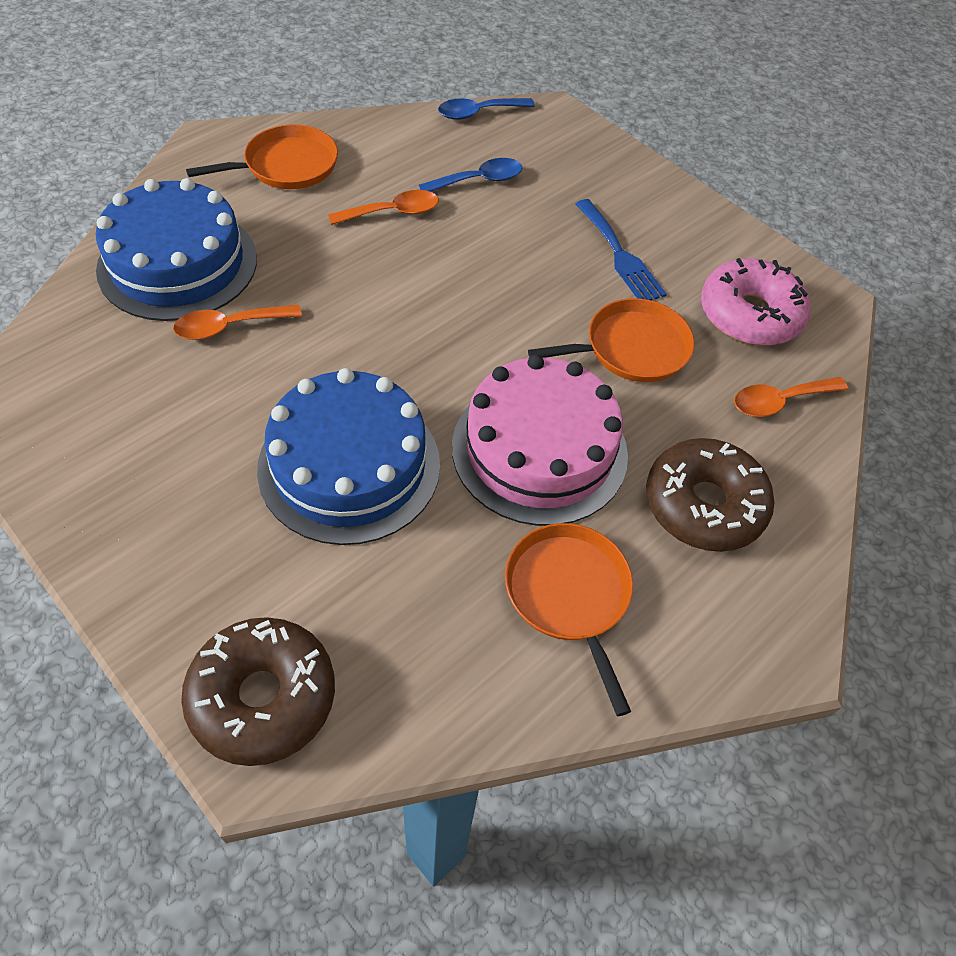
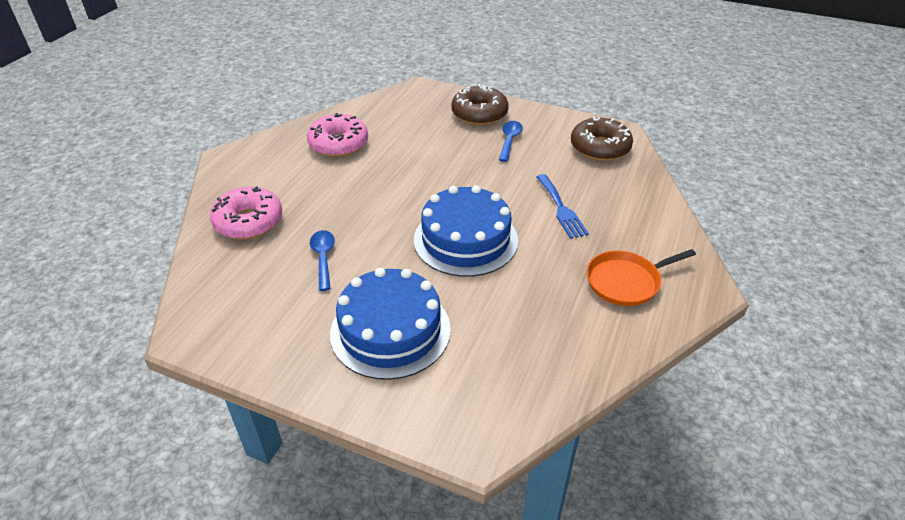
orange pan: [186,124,338,189] [505,523,633,716] [528,298,695,382] = 3 -> [587,249,696,306] = 1
orange spoon: [173,305,302,340] [328,190,439,225] [734,377,848,417] = 3 -> none = 0
pink cake: [452,355,628,526] = 1 -> none = 0
pink donut: [701,258,811,346] = 1 -> [210,186,282,239] [307,113,368,157] = 2

